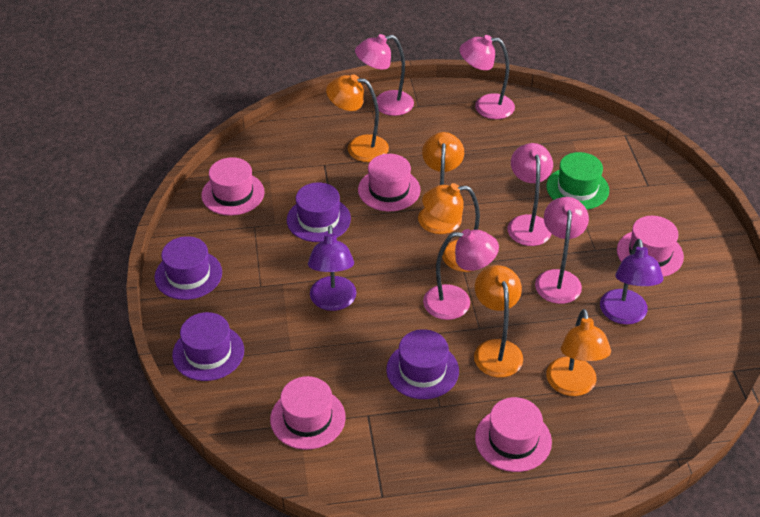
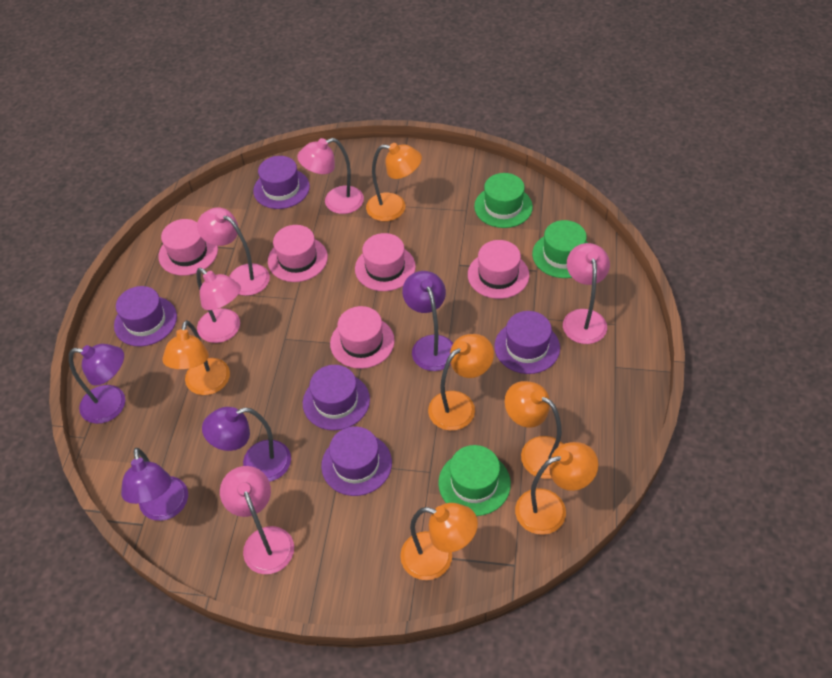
green hat: [546,152,609,210] = 1 -> [438,445,511,516] [474,173,533,228] [532,220,588,278] = 3
orange lamp: [326,74,389,162] [418,132,464,234] [422,183,480,272] [474,265,523,377] [546,309,611,396] = 5 -> [162,320,230,395] [366,143,422,221] [400,503,478,580] [428,334,494,431] [505,381,563,479] [515,442,598,535] = 6
purple hat: [155,236,222,300] [172,312,244,381] [287,182,351,242] [386,329,459,399] = 4 -> [114,286,177,346] [253,156,310,209] [303,365,370,430] [321,426,392,496] [494,311,560,374] = 5
purple lamp: [308,225,357,311] [600,239,664,325] = 2 -> [69,344,125,424] [121,448,188,521] [202,407,291,482] [402,271,453,371] = 4

